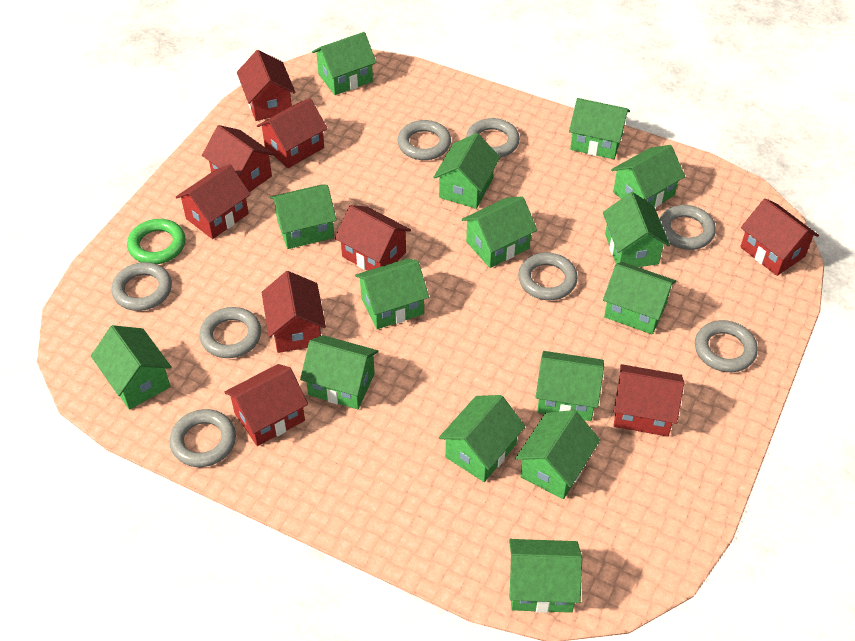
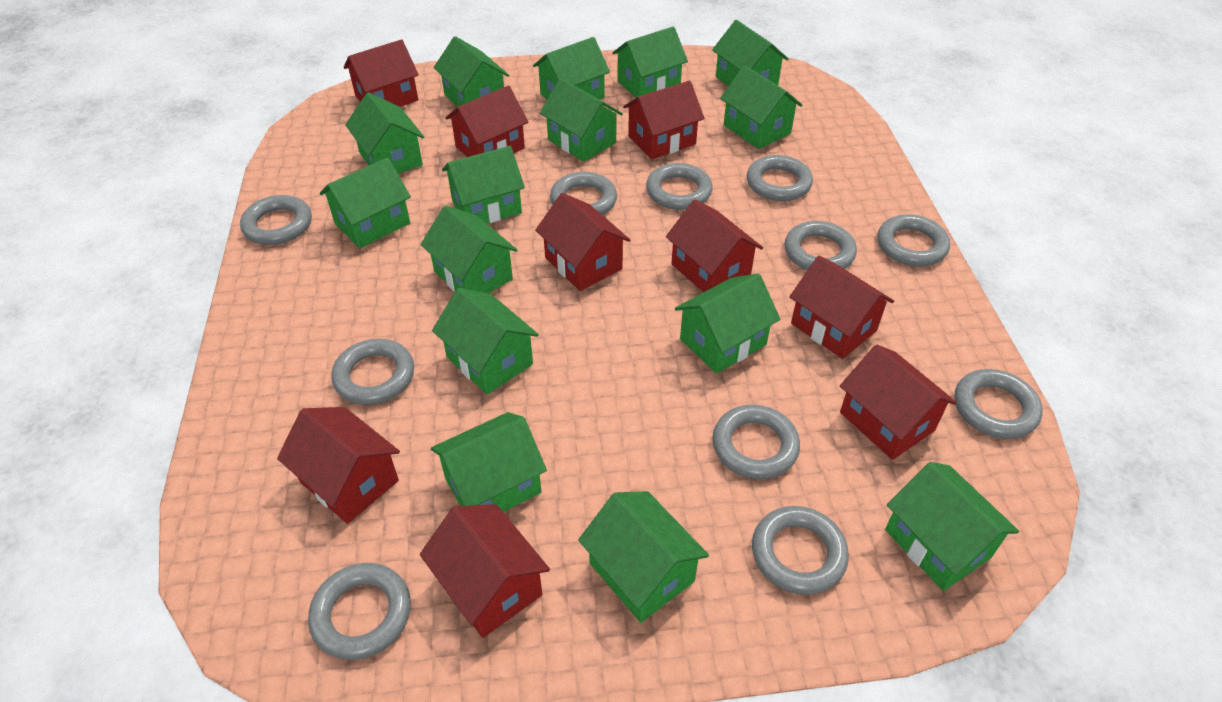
green ring: [127,219,185,264] = 1 -> none = 0
grey ring: [111,262,172,311] [169,409,236,467] [199,307,261,358] [398,120,451,160] [466,118,520,158] [518,253,578,300] [659,205,716,250] [695,320,758,372] = 8 -> [240,195,312,245] [308,563,411,660] [331,339,414,405] [550,172,617,215] [646,163,713,210] [713,405,800,479] [747,155,813,201] [752,506,849,595] [784,221,857,270] [878,214,950,266] [954,369,1043,439] = 11

